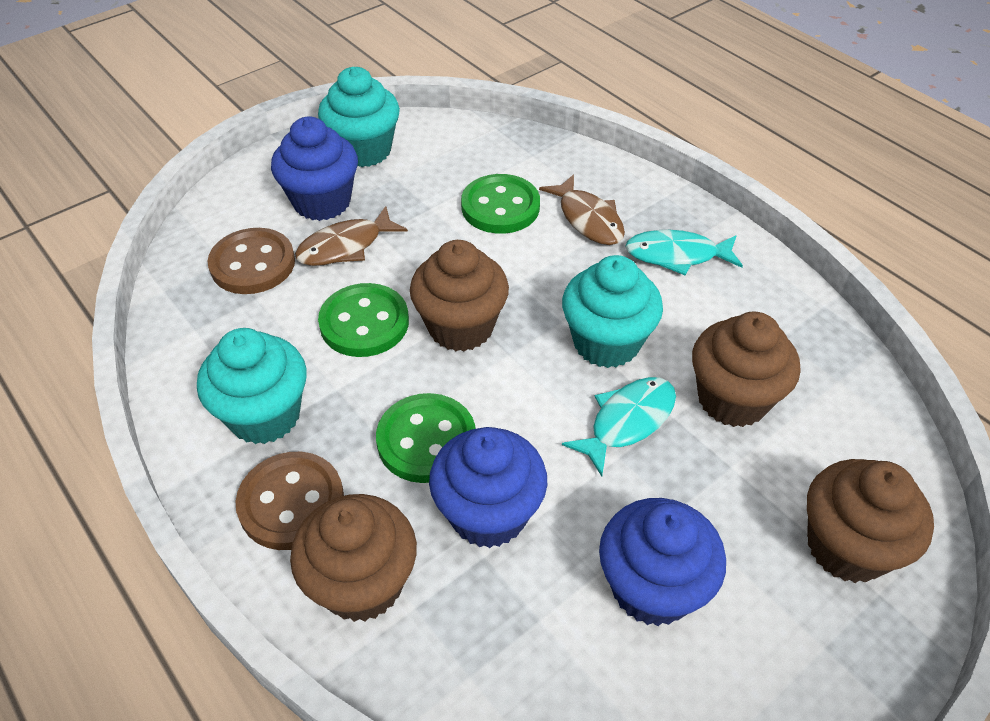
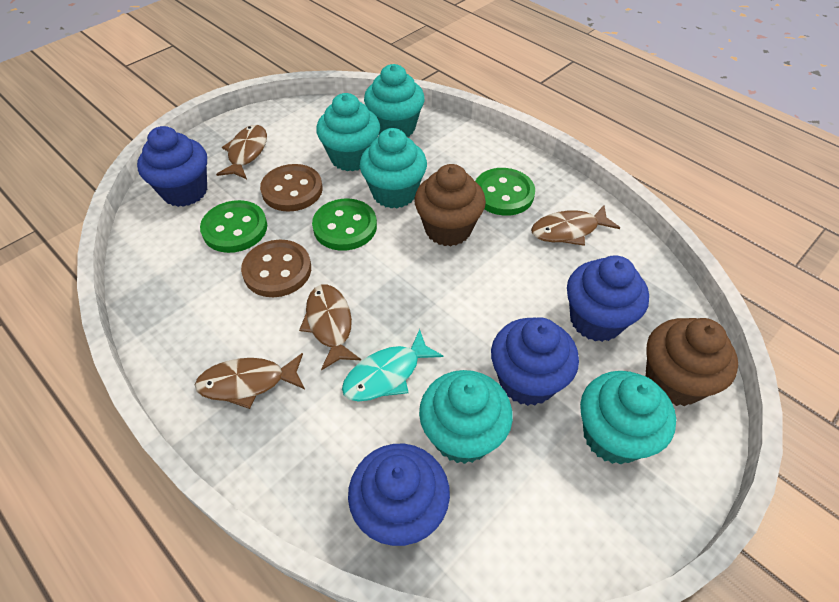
blue cupcake: [271,117,358,221] [429,427,547,548] [599,498,726,626] = 3 -> [137,126,207,207] [348,444,450,546] [491,317,579,406] [567,255,649,342] = 4
brown cupcake: [290,494,417,622] [410,240,509,351] [692,312,800,427] [807,459,934,583] = 4 -> [414,164,486,246] [646,318,738,406] = 2
brown fish: [295,206,408,266] [539,175,625,245] = 2 -> [195,353,305,409] [216,125,267,179] [299,284,361,370] [531,206,620,246] = 4
turquoise cupcake: [197,328,307,444] [318,67,400,167] [562,255,663,368] = 3 -> [316,93,380,172] [360,128,427,209] [364,64,425,137] [419,370,513,464] [580,371,676,465] = 5
turquoise fish: [562,377,676,477] [625,230,743,276] = 2 -> [342,329,443,401] = 1

